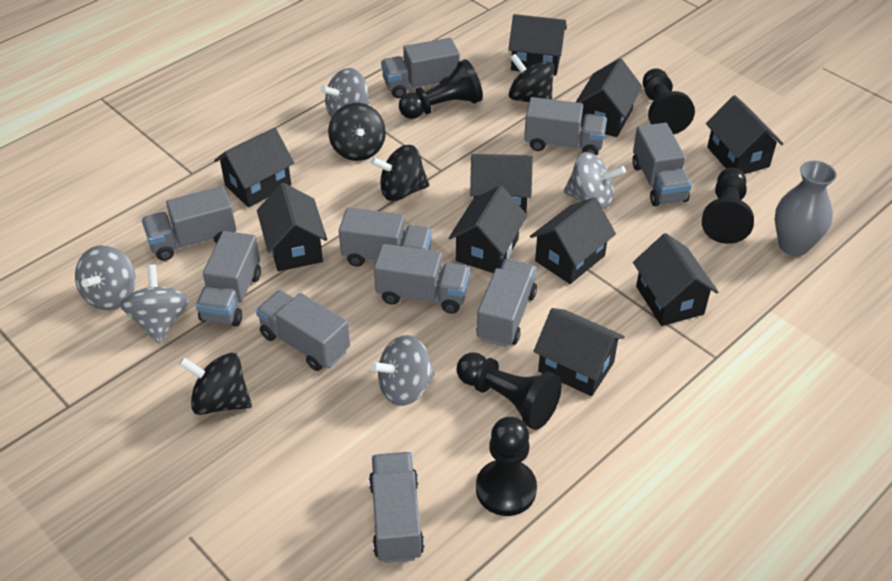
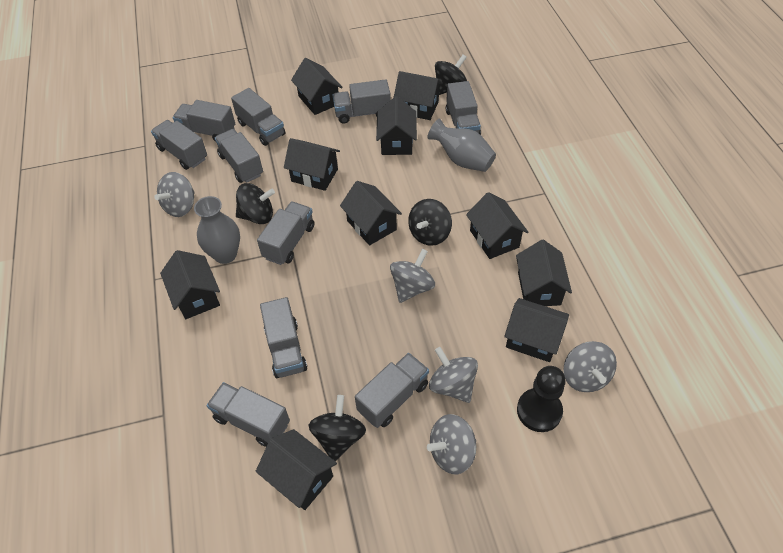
black pawn: [399,59,483,119] [457,352,562,430] [476,417,537,516] [643,68,695,134] [702,168,754,244] = 5 -> [517,366,566,432] = 1
grey vase: [775,161,837,256] = 1 -> [194,196,240,264] [428,119,496,172] = 2

